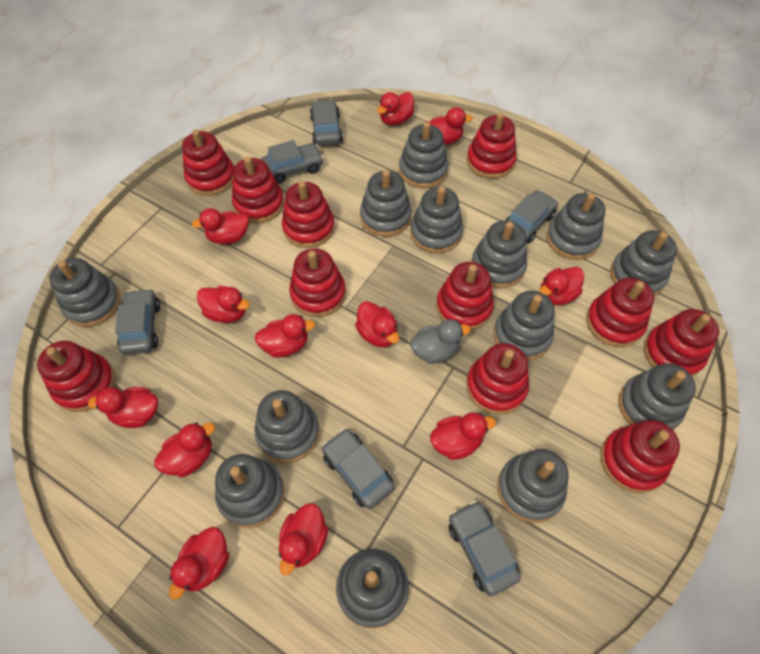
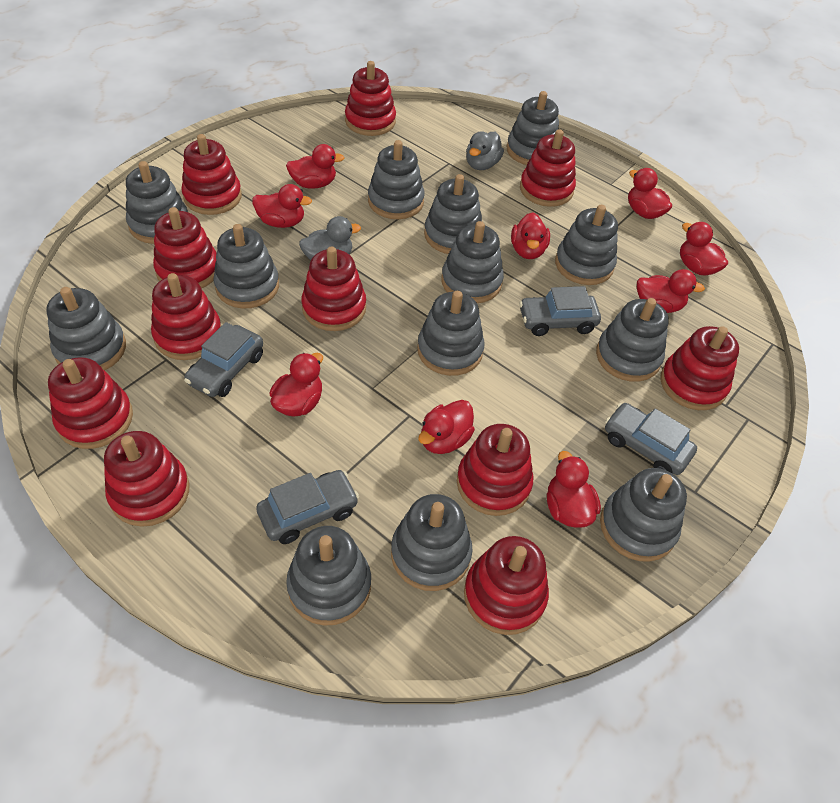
grey car: [115,288,160,355] [261,140,324,184] [310,99,343,146] [322,428,394,509] [449,500,521,596] [505,190,558,244] = 6 -> [184,322,263,397] [256,470,359,544] [519,286,601,336] [605,403,697,475] = 4
grey duck: [410,319,471,364] = 1 -> [299,216,361,260] [466,131,504,170] = 2
red duck: [88,387,158,428] [154,422,215,477] [169,527,229,599] [192,208,249,244] [197,286,250,323] [254,314,315,357] [279,503,328,575] [355,301,399,347] [377,92,414,126] [428,107,473,145] [430,412,496,460] [539,267,584,305] = 12 -> [252,184,312,228] [269,353,323,417] [286,144,345,189] [418,400,475,454] [511,212,550,259] [547,451,601,528] [628,168,672,219] [637,269,705,313] [680,222,728,275] = 9

